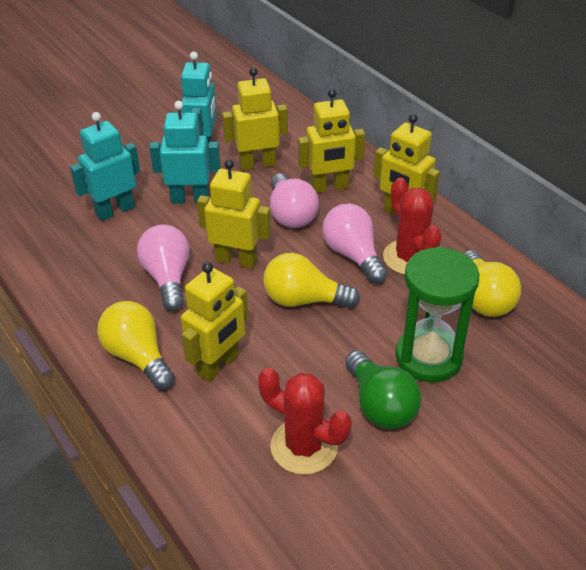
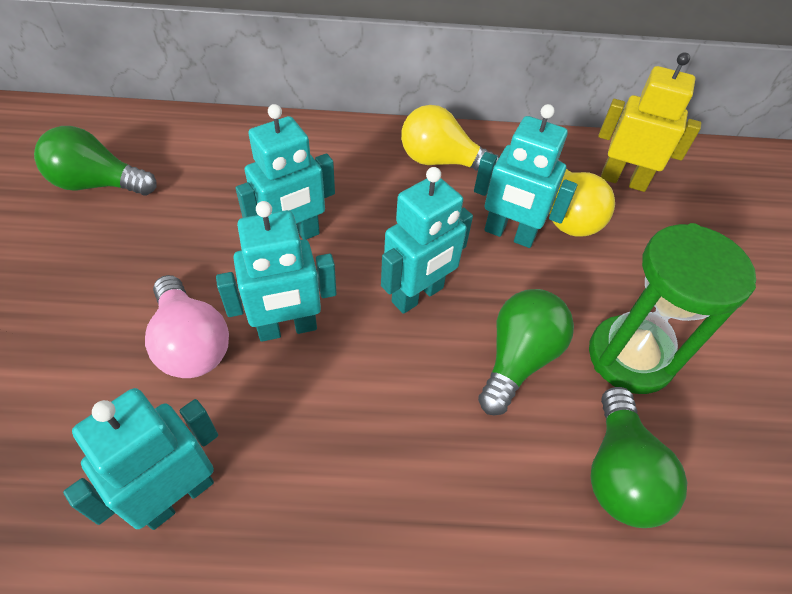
green light bulb: [345,350,422,429] = 1 -> [34,126,157,195] [478,289,574,416] [591,387,687,528] = 3
pink light bulb: [137,224,190,311] [270,174,319,228] [322,204,387,283] = 3 -> [145,275,229,378] = 1
red cactus: [258,368,352,475] [383,178,442,275] = 2 -> none = 0
turquoise robot: [70,112,140,221] [149,101,221,203] [181,52,217,144] = 3 -> [63,388,218,530] [216,201,337,342] [235,104,335,240] [381,167,473,314] [474,104,577,248] = 5
yellow light bulb: [97,301,175,390] [263,253,360,308] [463,250,521,317] = 3 -> [401,105,499,171] [549,160,615,236] = 2
yellow robot: [181,262,248,382] [197,159,271,268] [222,68,288,170] [298,89,365,193] [373,114,440,214] = 5 -> [598,52,701,192] = 1

